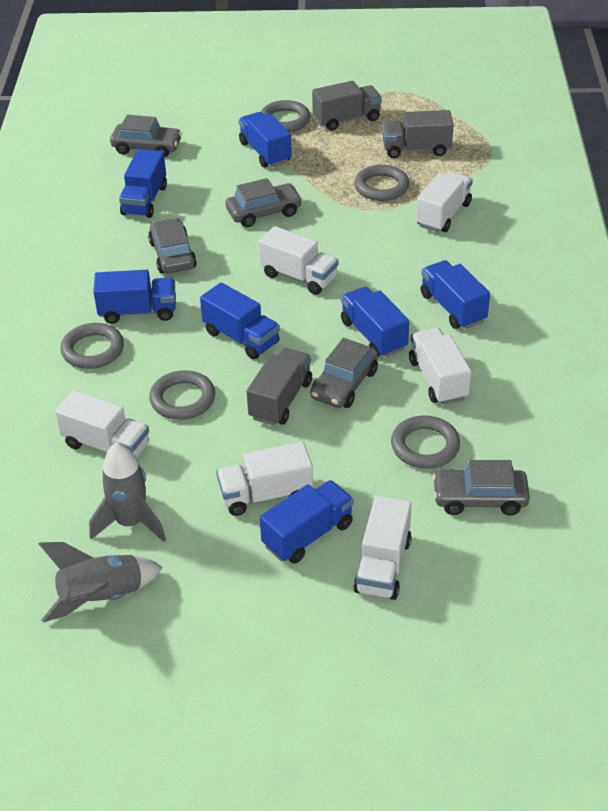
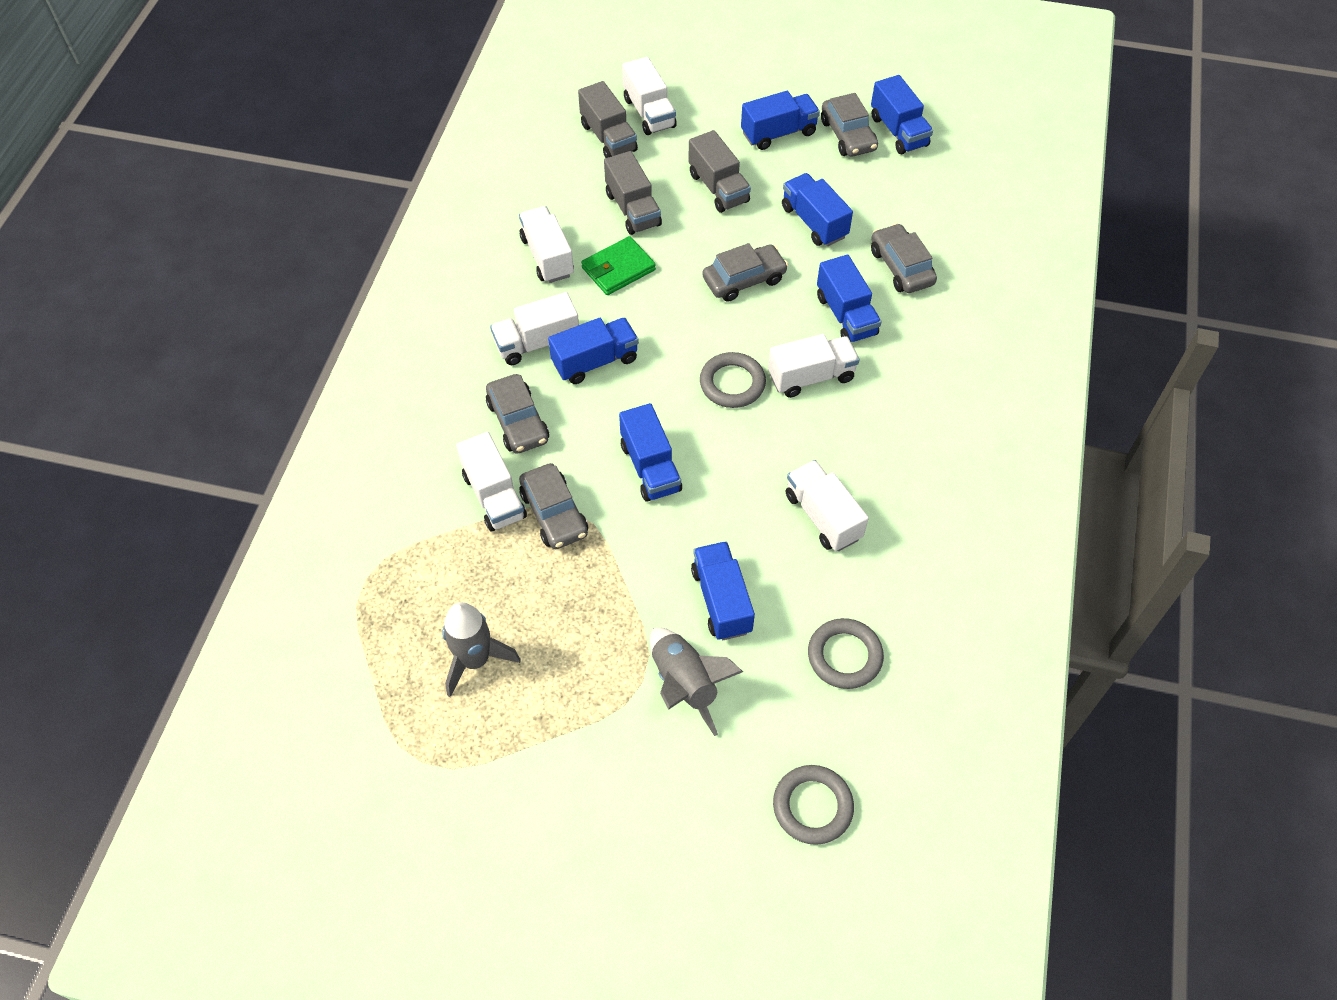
green wallet: none = 0 -> [581,236,656,295] = 1
grey ring: [60,323,124,369] [149,370,215,420] [261,100,310,132] [354,165,409,201] [391,415,460,469] = 5 -> [700,352,766,408] [773,765,854,845] [808,618,884,689] = 3

